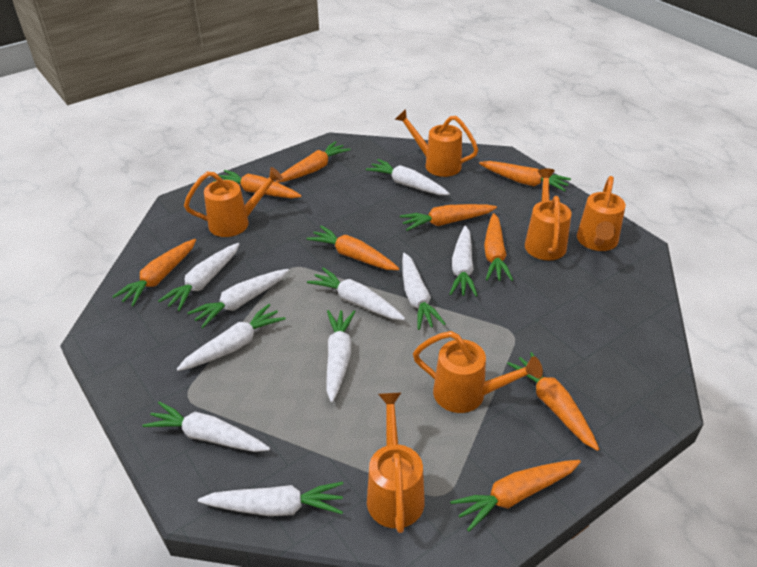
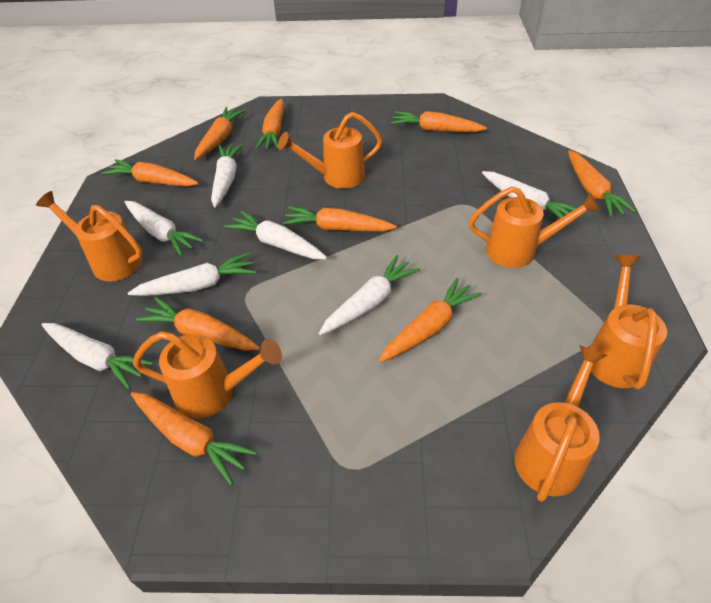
white carrot: [142,401,270,452] [158,243,239,311] [177,304,286,371] [188,269,289,328] [198,482,343,516] [307,267,405,320] [326,310,356,403] [366,159,450,195] [402,253,446,330] [450,226,478,296] = 10 -> [41,323,153,390] [124,201,204,256] [128,252,256,296] [211,144,243,207] [224,211,327,259] [319,255,420,335] [482,171,577,226] = 7

